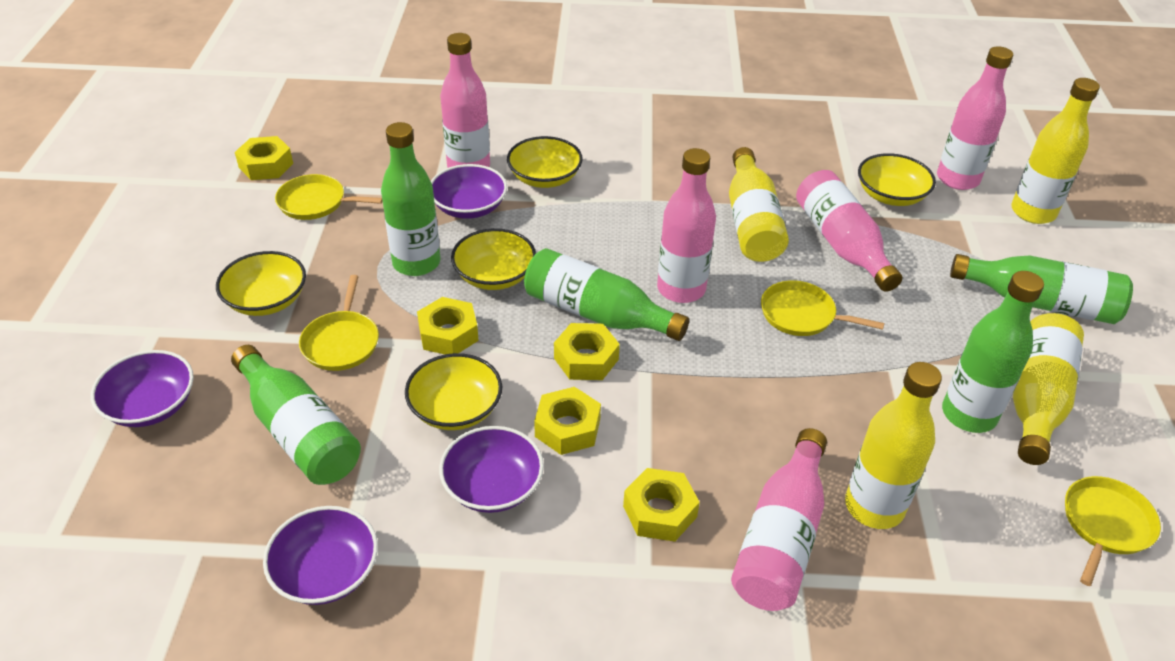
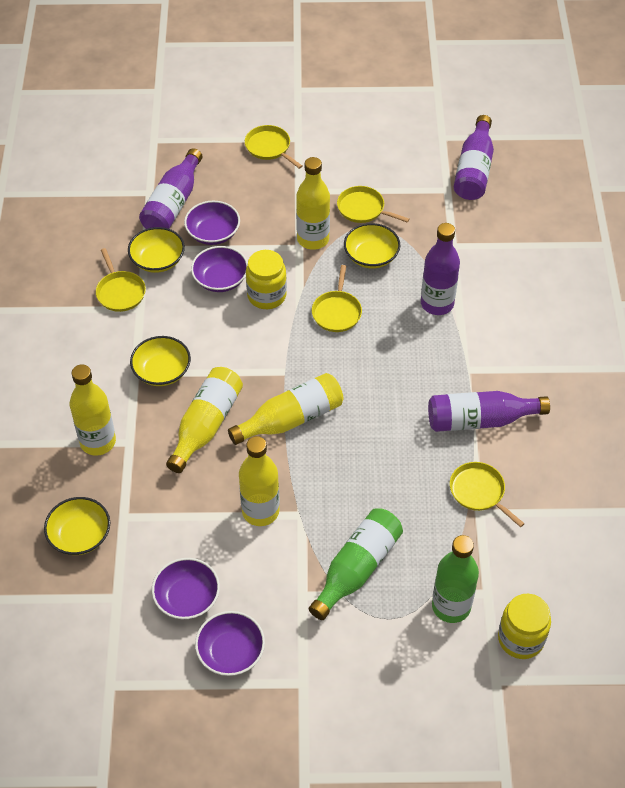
green bottle: [231,345,361,485] [381,122,441,276] [524,248,689,341] [942,271,1044,433] [950,254,1133,324] = 5 -> [309,508,403,620] [432,535,479,623] = 2
pink bottle: [440,33,490,168] [657,148,716,303] [731,428,827,611] [796,170,902,292] [937,46,1013,190] = 5 -> none = 0
purple bottle: none = 0 -> [139,148,203,229] [421,223,460,315] [428,391,550,432] [454,115,494,200] = 4
yellow bottle: [729,147,789,262] [845,362,942,529] [1011,78,1100,224] [1013,313,1084,465] = 4 -> [70,364,116,456] [166,367,243,473] [228,373,343,445] [239,436,280,526] [296,157,330,250] = 5
yellow bowl: [216,251,306,316] [405,353,502,430] [451,228,536,290] [507,136,583,188] [858,153,936,206] = 5 -> [44,497,110,555] [128,227,185,273] [130,336,191,386] [344,223,400,268] = 4
yellow jar: none = 0 -> [246,250,287,309] [498,594,551,659] = 2
yellow nut: [235,136,293,180] [417,297,479,354] [534,387,601,455] [554,323,620,380] [623,468,700,542] = 5 -> none = 0
yellow pan: [275,174,383,220] [299,275,379,371] [761,280,884,336] [1065,476,1161,586] = 4 -> [96,248,146,312] [245,125,302,169] [312,265,362,332] [337,186,410,223] [450,462,525,527] = 5

